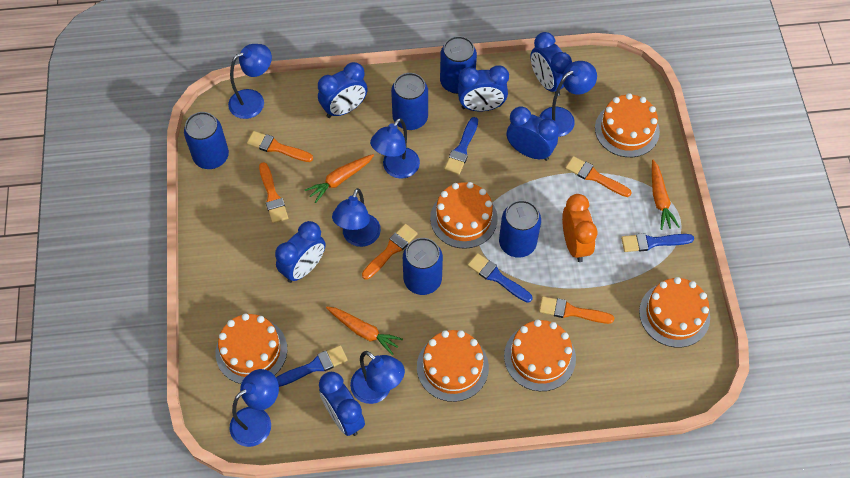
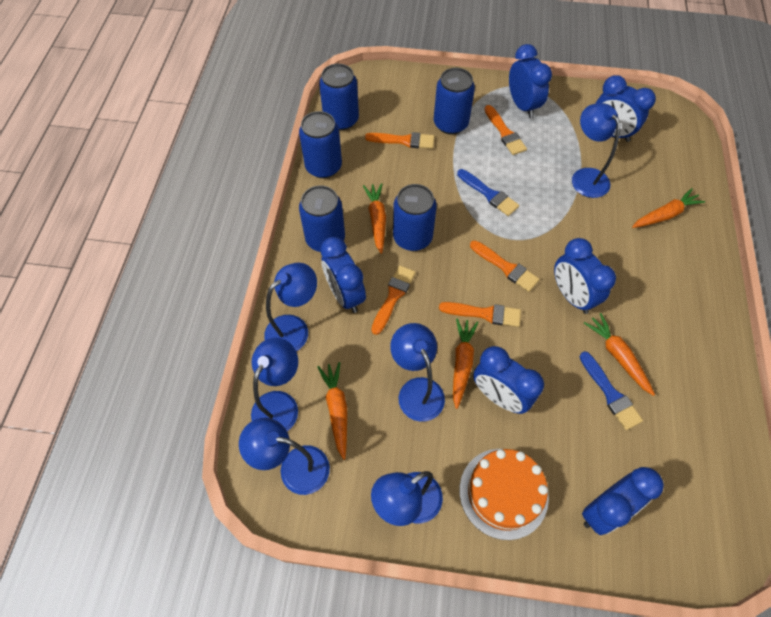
blue brush: [276,345,348,387] [444,117,478,175] [468,253,532,303] [621,233,694,252] = 4 -> [457,169,519,216] [580,351,643,430] = 2
orange cake: [216,313,287,384] [417,330,489,402] [430,182,498,249] [504,320,576,391] [595,93,660,157] [639,277,710,347] = 6 -> [460,449,549,540] = 1
orange carrot: [305,154,374,203] [326,306,403,355] [652,160,679,230] = 3 -> [317,362,347,460] [363,183,386,254] [453,319,478,409] [584,313,655,396] [632,188,705,228] = 5
orange clock: [562,194,598,262] = 1 -> none = 0

